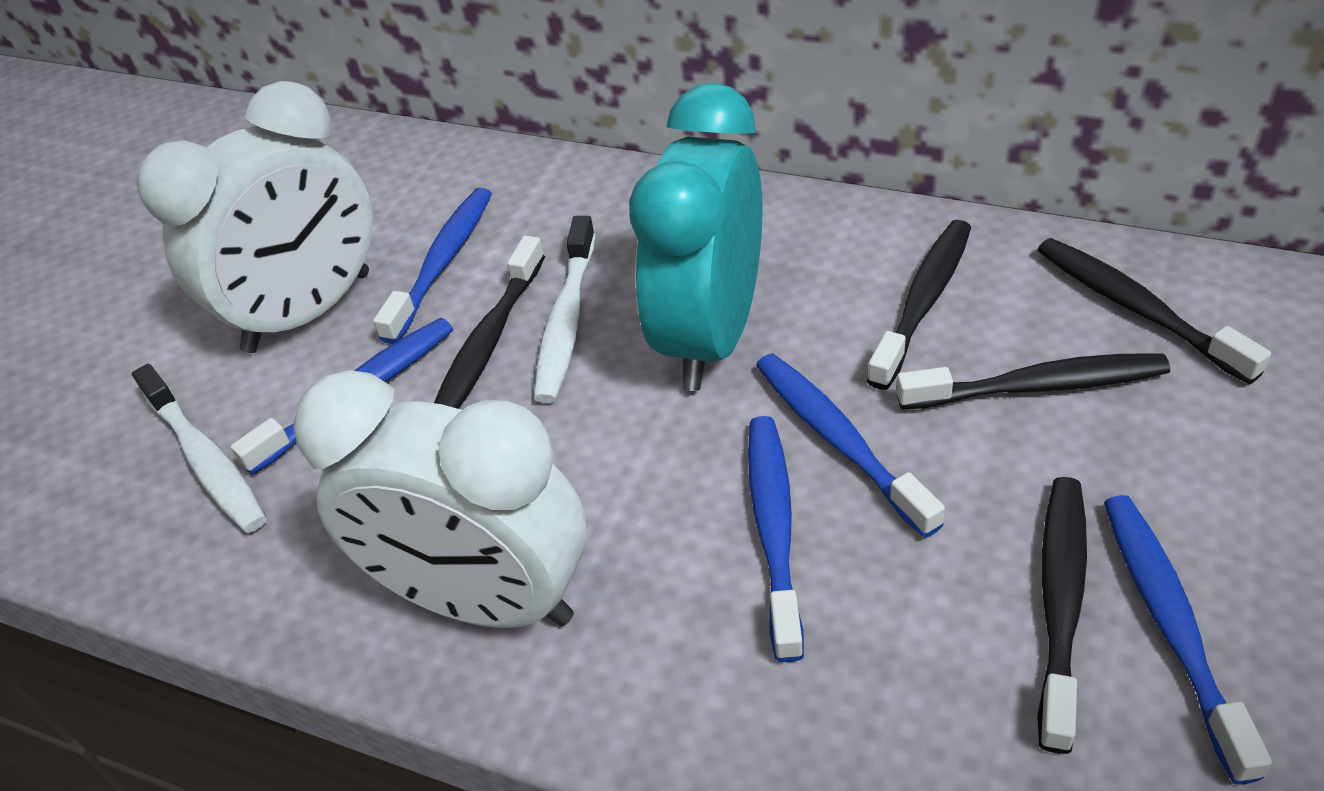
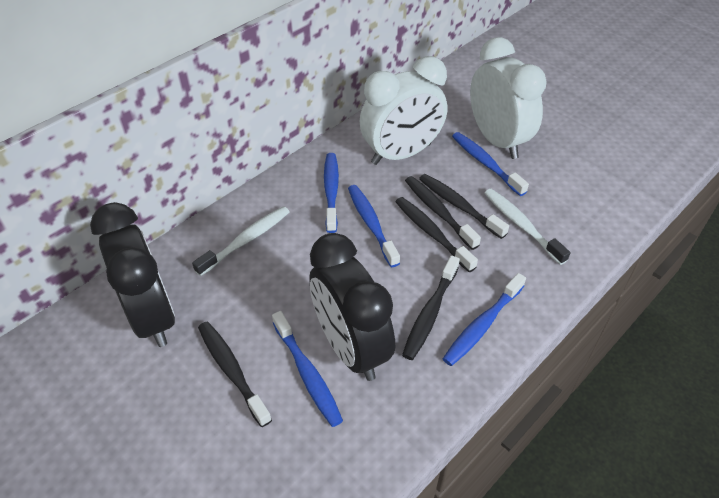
black clock: none = 0 -> [90,202,175,347] [309,233,395,381] = 2
turquoise clock: [629,83,763,391] = 1 -> none = 0

